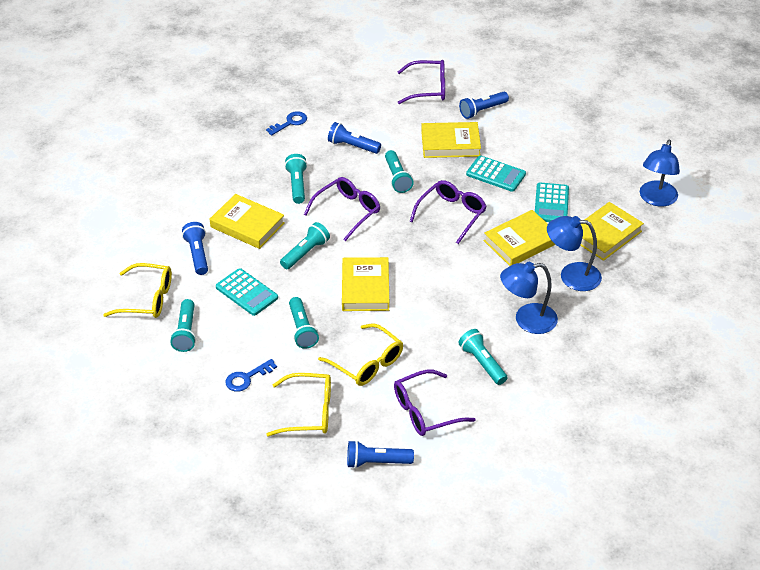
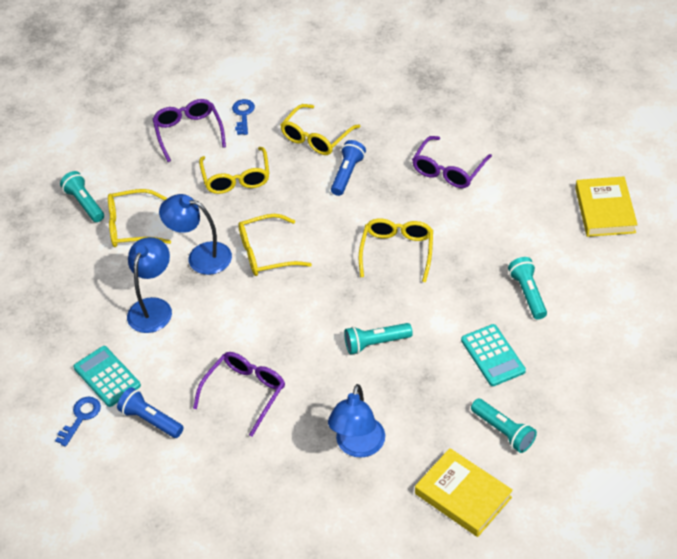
blue flashlight: [182,222,208,275] [328,122,381,154] [347,440,414,469] [459,92,509,119] = 4 -> [117,387,184,438] [331,140,366,196] = 2
purple glasses: [304,177,380,241] [394,369,476,436] [398,60,445,104] [409,180,487,244] = 4 -> [153,99,226,162] [193,352,285,437] [412,136,492,188] = 3
turquoise calculator: [216,268,278,316] [466,155,526,192] [535,182,569,222] = 3 -> [73,346,141,407] [461,324,526,386] = 2
turquoise flashlight: [170,299,196,352] [280,222,330,269] [285,154,307,204] [289,297,319,349] [385,150,414,193] [458,329,507,385] = 6 -> [60,171,104,222] [344,323,413,355] [471,399,537,453] [508,257,547,320] = 4
yellow book: [210,194,285,249] [342,257,389,311] [421,122,481,158] [484,210,556,266] [580,202,644,261] = 5 -> [415,448,513,537] [575,176,638,237] = 2
yellow glasses: [103,263,172,318] [266,373,331,436] [318,323,403,386] = 3 -> [108,189,171,247] [199,147,269,194] [238,214,312,276] [281,104,361,155] [359,218,433,282] = 5

